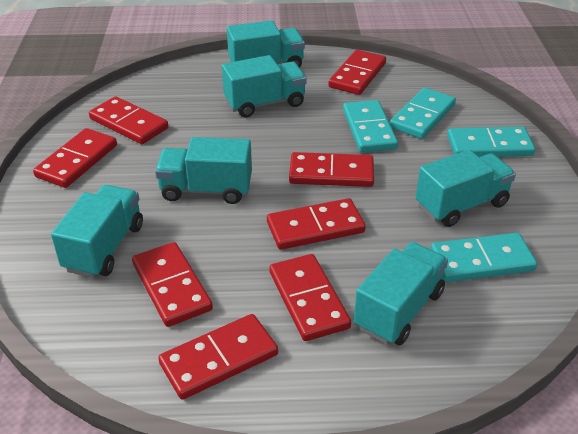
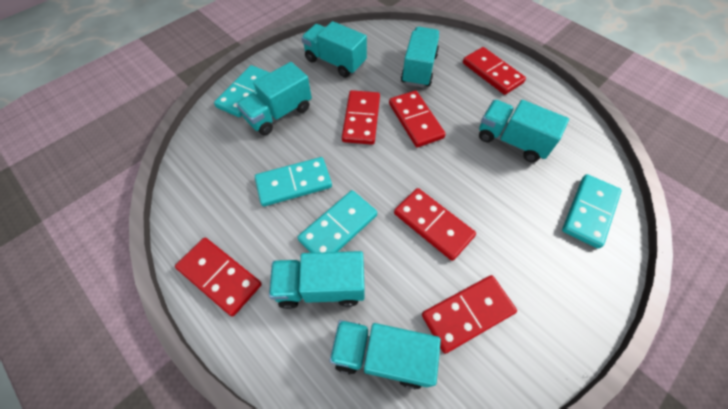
red domino: [33,128,117,188] [89,96,168,144] [132,242,213,327] [158,314,278,400] [267,198,366,250] [269,254,351,341] [289,152,374,187] [328,50,386,95] = 8 -> [175,238,262,316] [342,90,380,145] [389,91,446,147] [394,188,476,261] [422,275,517,354] [463,47,526,95] = 6

